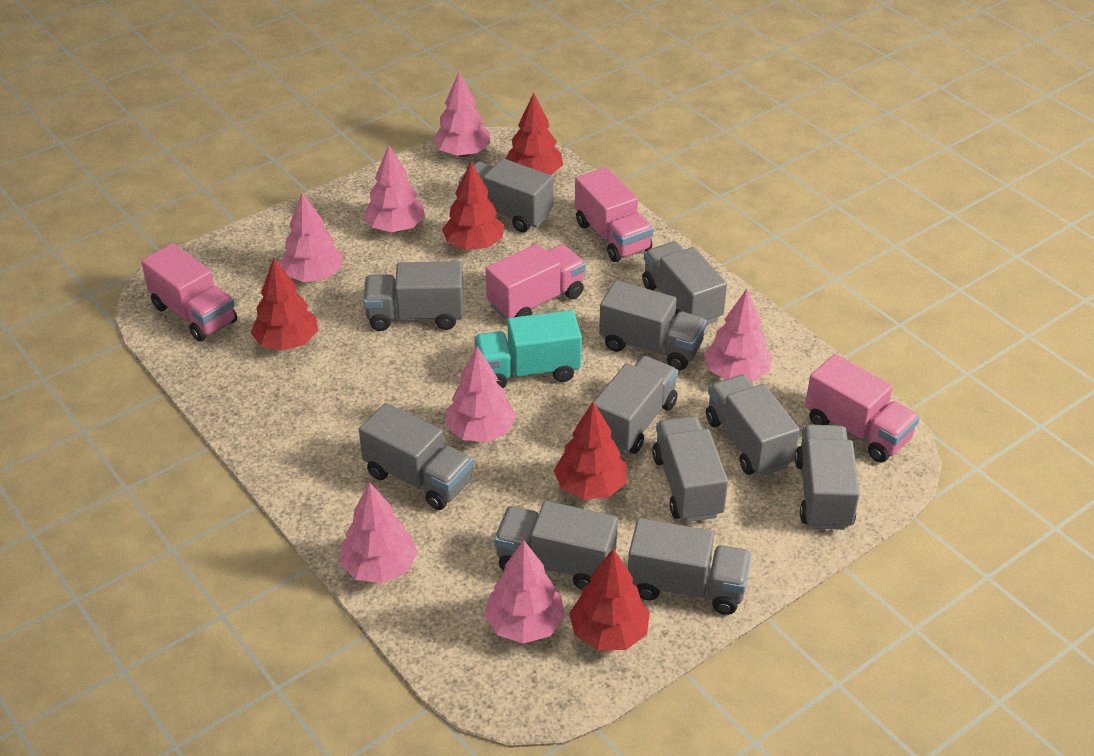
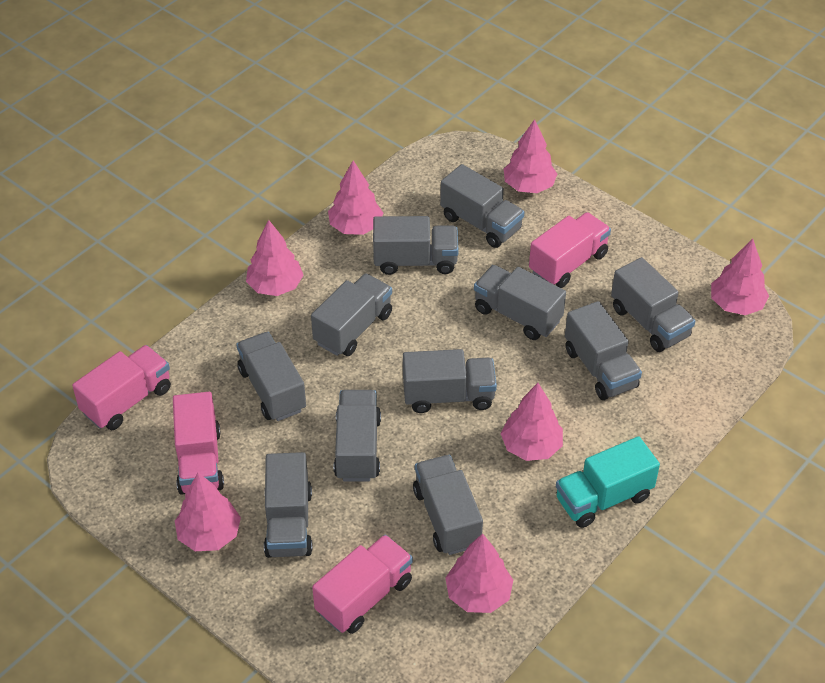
red tree: [251,258,318,351] [442,162,504,250] [506,93,563,175] [554,402,627,500] [569,549,650,650] = 5 -> none = 0

